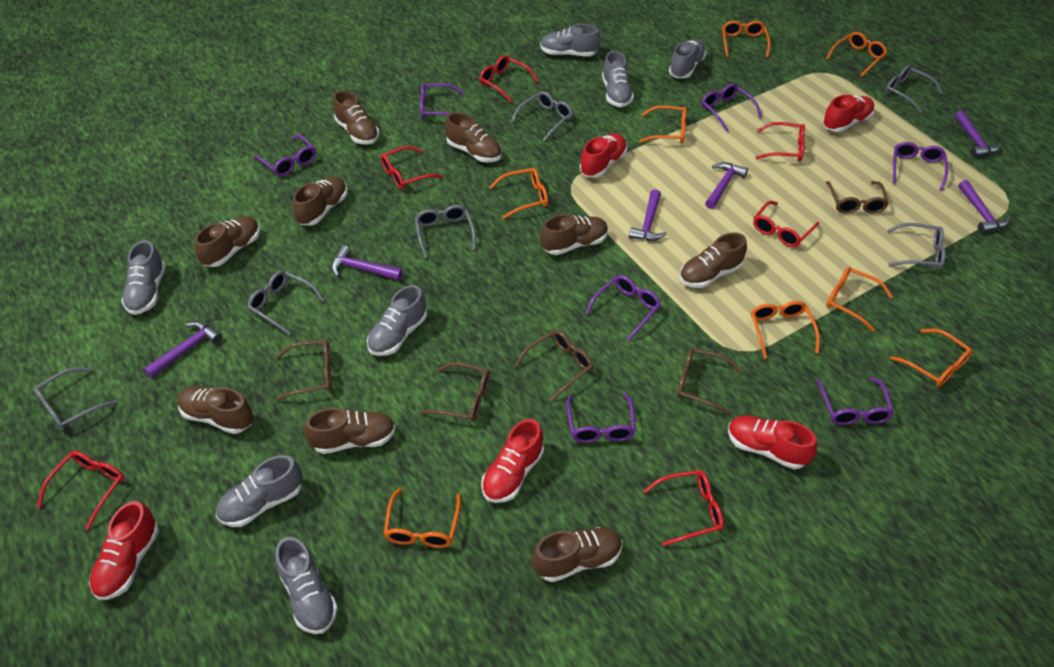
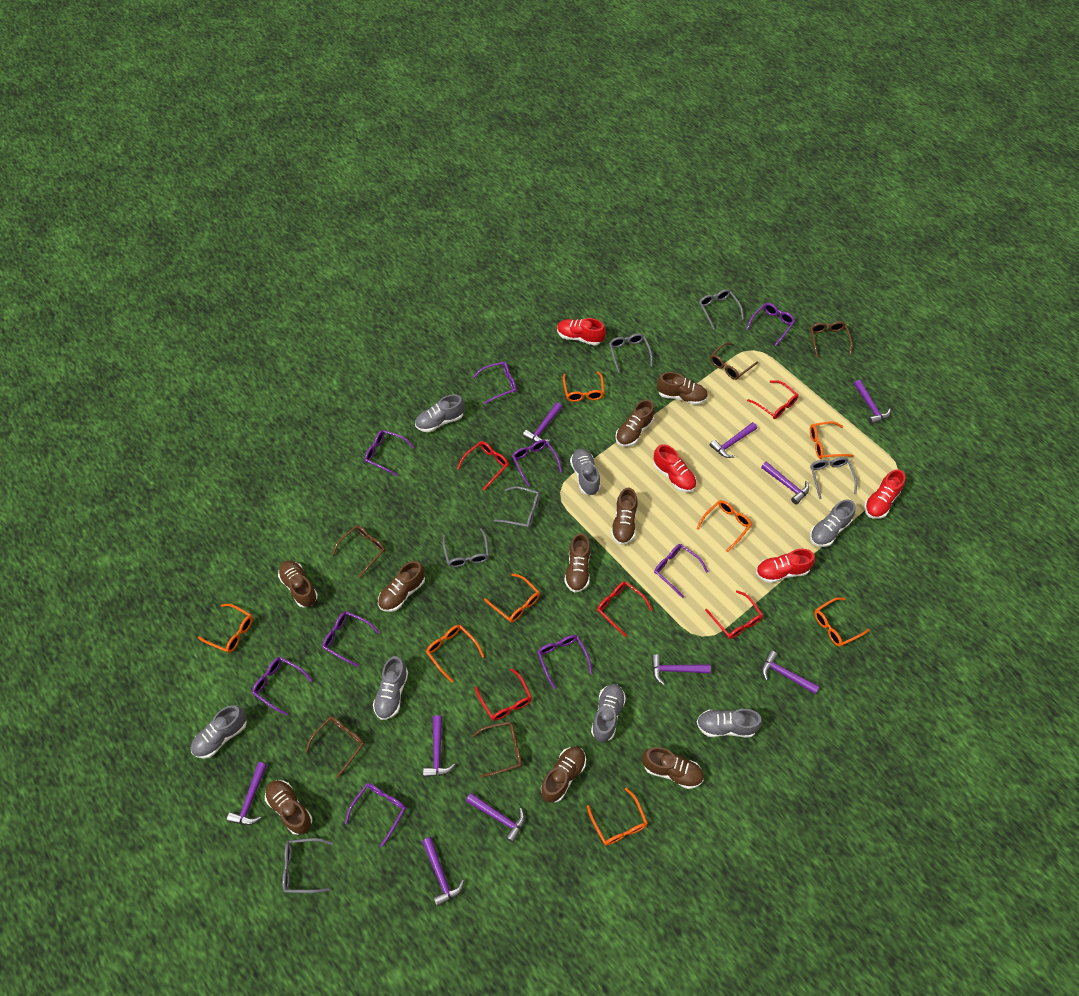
purple glasses: [254,135,316,176] [420,83,465,119] [566,393,636,443] [586,275,661,341] [701,83,762,132] [816,377,894,425] [893,142,948,191] = 7 -> [252,657,313,715] [322,611,379,667] [345,783,406,847] [365,430,414,476] [473,362,517,404] [512,440,562,487] [537,635,592,689] [654,544,708,598] [746,303,795,346] = 9
purple hammer: [144,321,222,378] [331,245,403,280] [629,189,667,241] [705,162,748,209] [955,111,1001,157] [958,180,1010,233] = 6 -> [227,762,267,825] [422,837,464,907] [423,715,455,777] [466,793,525,843] [523,403,562,442] [651,655,711,685] [710,422,757,458] [761,462,809,504] [762,650,820,694] [854,380,891,425] = 10
red glasses: [37,451,125,530] [381,146,443,189] [479,55,539,102] [643,470,724,546] [753,201,819,247] [755,122,805,161] = 6 -> [457,441,509,490] [475,669,532,721] [597,581,652,637] [705,590,763,639] [747,380,799,419] = 5
red shoe: [89,501,159,600] [481,419,544,503] [580,133,627,178] [728,415,817,469] [823,95,875,132] = 5 -> [557,318,606,345] [653,444,697,492] [756,549,815,583] [864,469,905,519] = 4

